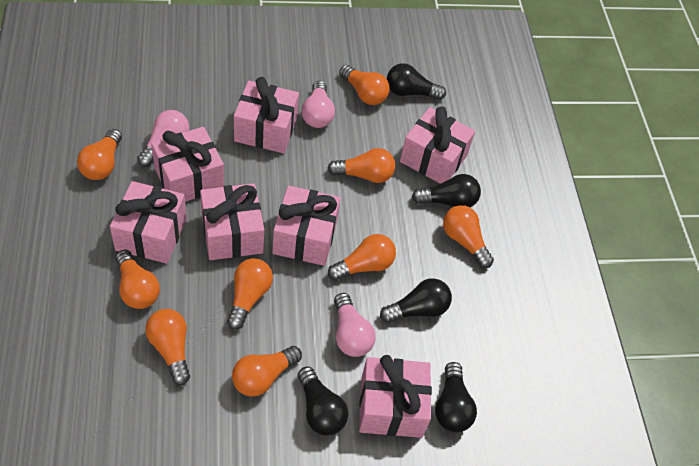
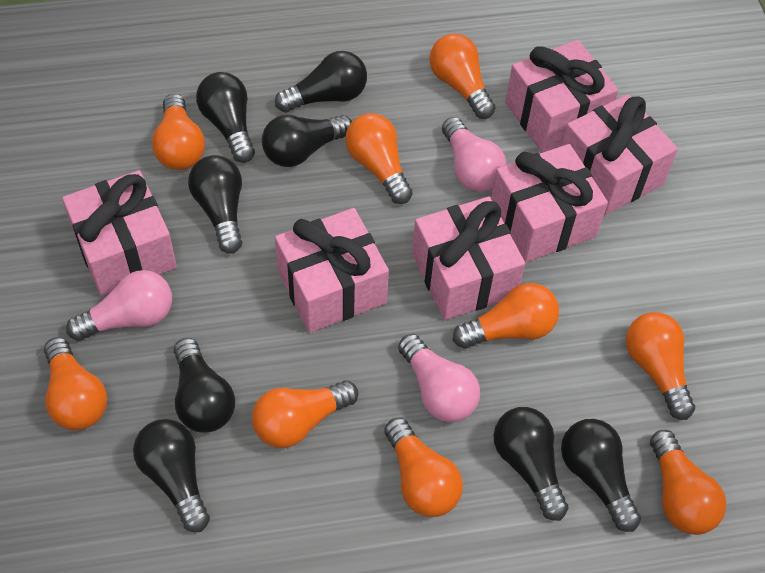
black light bulb: [298,366,348,435] [380,278,452,323] [387,63,446,100] [412,174,481,207] [435,362,477,432] = 5 -> [133,419,210,532] [174,338,235,433] [188,155,242,253] [196,72,255,163] [262,115,352,167] [275,51,367,112] [493,407,568,521] [561,419,641,532] = 8
pink gift: [110,181,187,264] [151,127,224,202] [200,183,264,260] [234,77,299,153] [272,186,340,266] [359,355,432,438] [400,106,475,184] = 7 -> [62,170,177,296] [275,208,389,333] [412,197,525,320] [491,144,608,263] [505,40,618,153] [562,94,678,215] = 6

